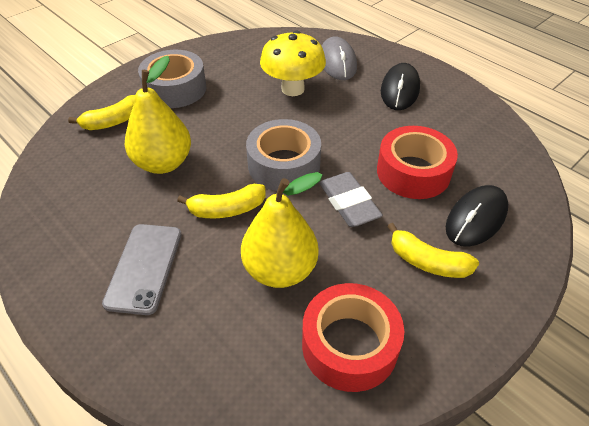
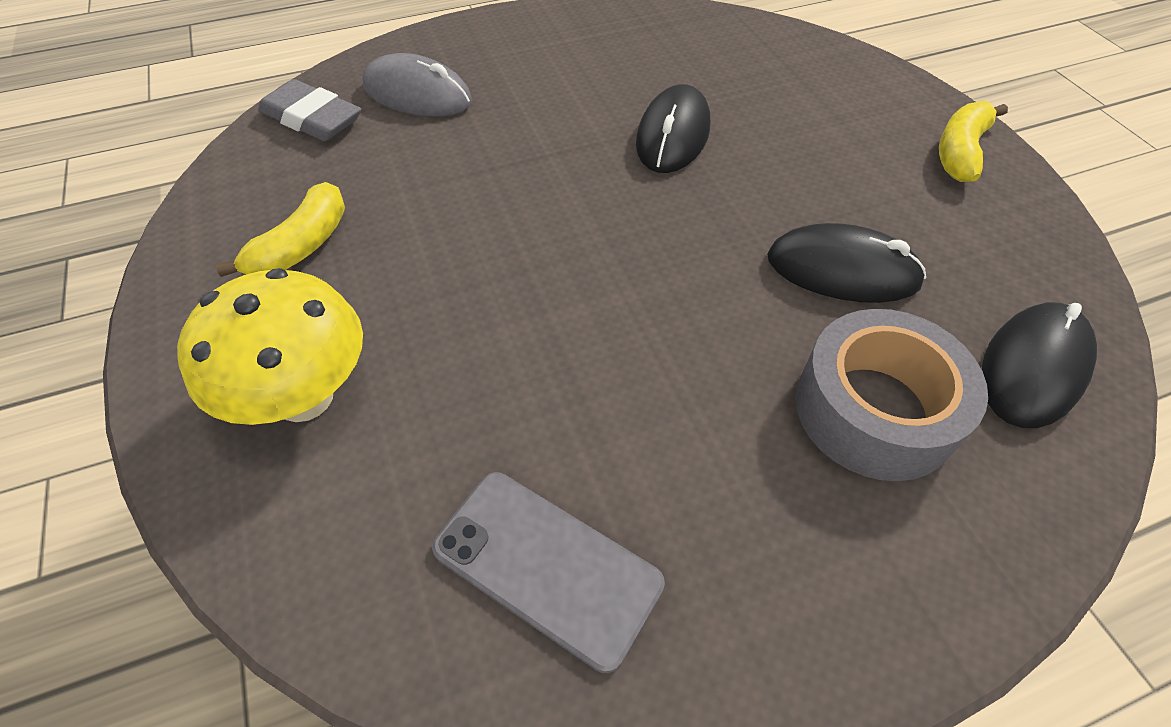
black mouse: [381,63,420,110] [446,185,508,247] = 2 -> [636,84,710,173] [767,223,926,303] [982,302,1097,428] = 3
grey tape: [138,50,206,108] [246,119,321,191] = 2 -> [795,309,988,481] = 1
red tape: [302,283,404,392] [377,126,458,199] = 2 -> none = 0
yellow banana: [68,95,135,130] [177,184,266,218] [387,223,479,278] = 3 -> [216,182,345,277] [939,101,1008,182] = 2
yellow pear: [125,56,191,174] [241,172,323,288] = 2 -> none = 0

